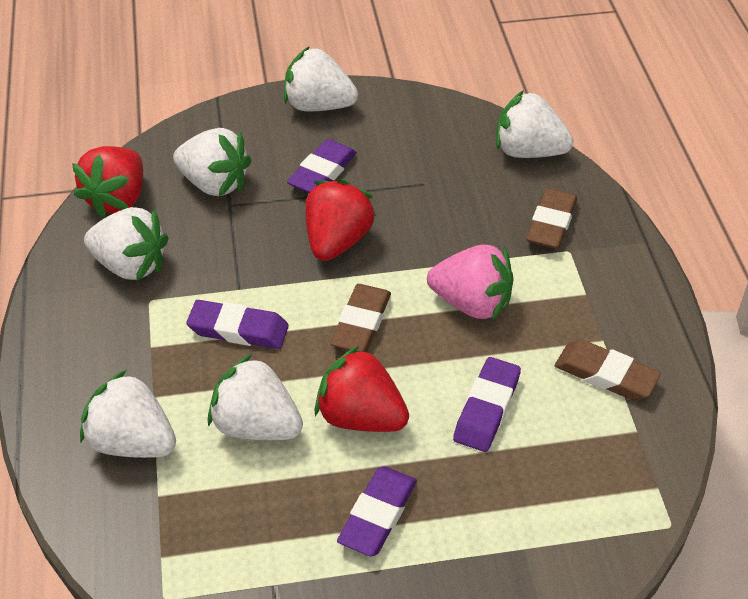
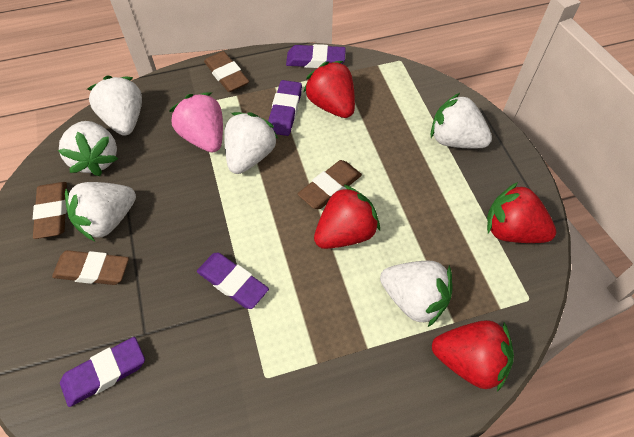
brown eraser: [330,284,391,352] [526,188,577,249] [555,339,661,401] = 3 -> [33,182,67,239] [52,250,129,285] [204,51,249,92] [298,160,362,209] = 4
red strawberry: [72,146,143,218] [305,179,376,261] [314,345,409,432] = 3 -> [303,61,355,118] [314,184,380,249] [432,320,514,392] [487,182,556,243] = 4

